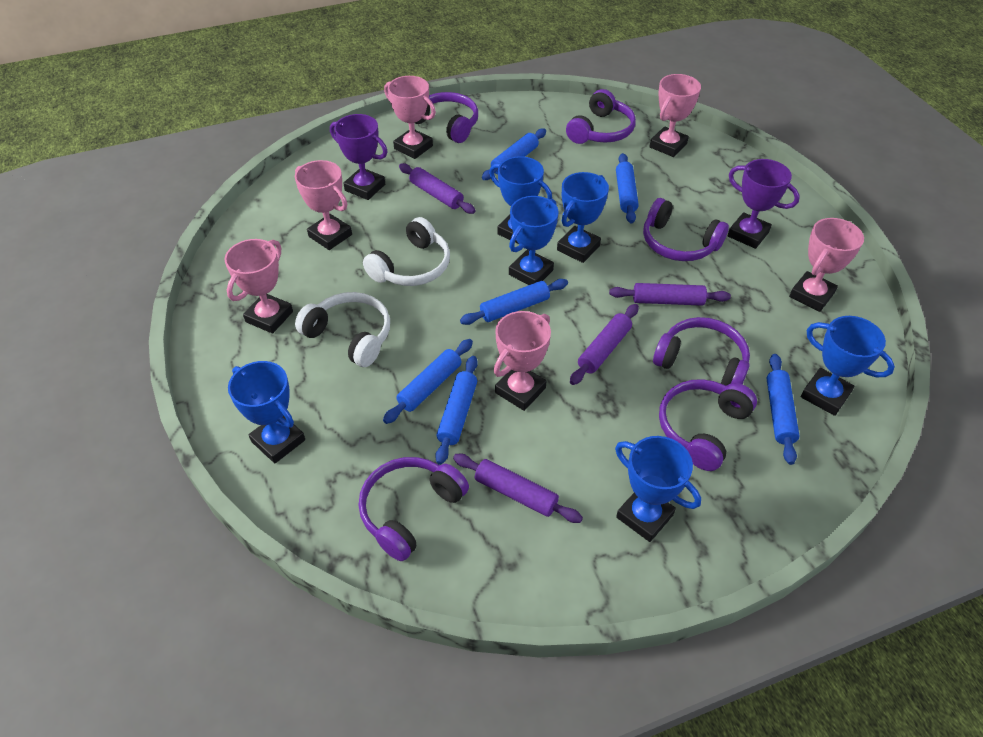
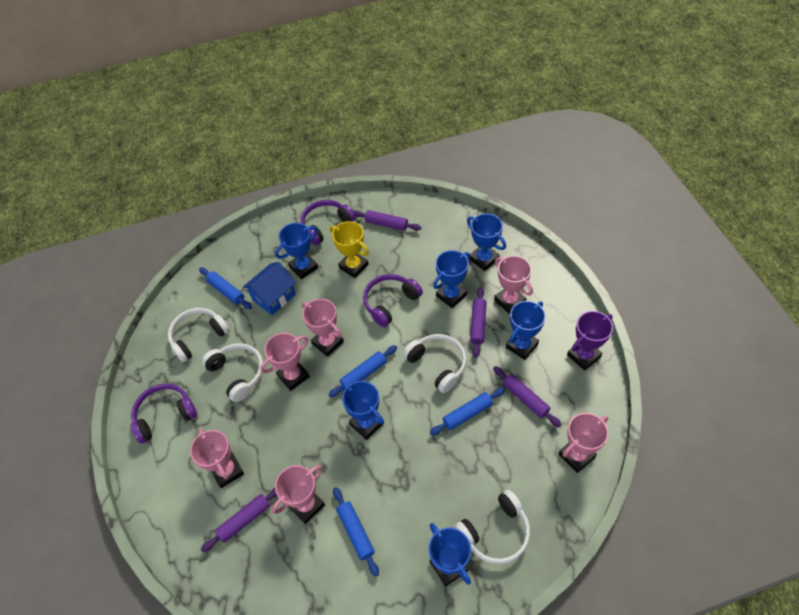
blue house: none = 0 -> [243,262,296,315] = 1
blue rolling pin: [383,339,473,424] [435,356,478,465] [460,279,568,325] [482,128,546,180] [616,153,639,223] [766,354,800,465] = 6 -> [199,267,252,309] [328,345,397,398] [333,487,379,577] [430,388,505,435] = 4
purple headphones: [359,457,469,561] [415,92,478,143] [566,89,636,144] [643,198,729,261] [653,317,750,386] [659,379,757,471] = 6 -> [131,384,197,444] [301,200,356,246] [363,274,423,327] = 3
purple trophy: [330,114,388,200] [727,159,800,249] = 2 -> [567,311,613,371] = 1
white headphones: [295,292,390,367] [363,217,450,286] = 2 -> [168,308,230,362] [202,343,263,402] [403,334,467,393] [455,490,530,564] = 4
yellow trophy: none = 0 -> [330,221,369,278] = 1

